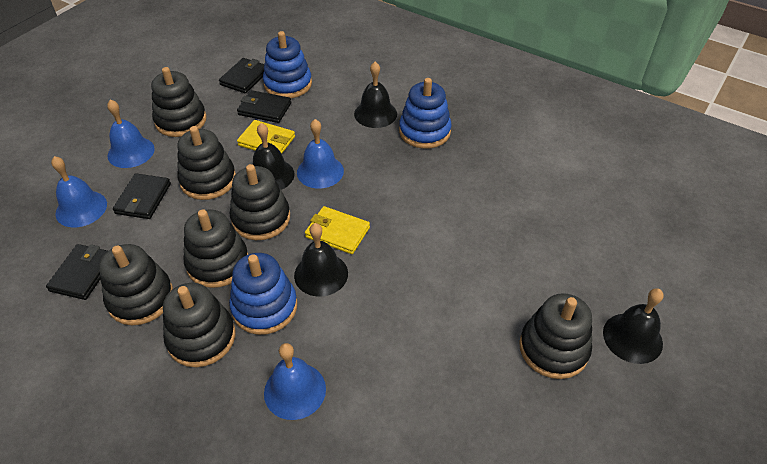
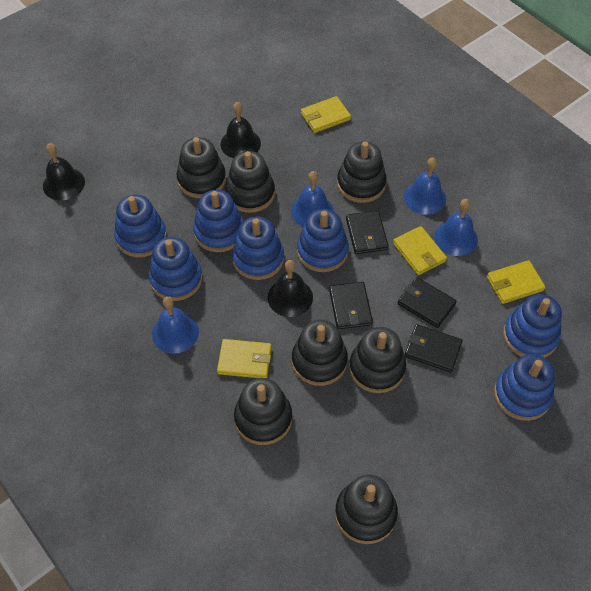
black bell: [253,123,295,190] [294,223,348,296] [354,62,397,128] [603,288,664,364] = 4 -> [43,143,85,200] [220,102,261,158] [268,260,313,317] = 3
blue stacking toy: [229,253,297,335] [263,31,312,98] [399,78,452,149] = 3 -> [114,195,167,257] [149,237,203,301] [193,190,243,252] [232,217,284,280] [297,209,349,272] [494,354,555,421] [503,294,562,357] = 7
yellow wallet: [237,120,295,154] [305,206,370,254] = 2 -> [217,339,272,378] [301,96,351,133] [393,226,447,275] [487,260,545,304] = 4

